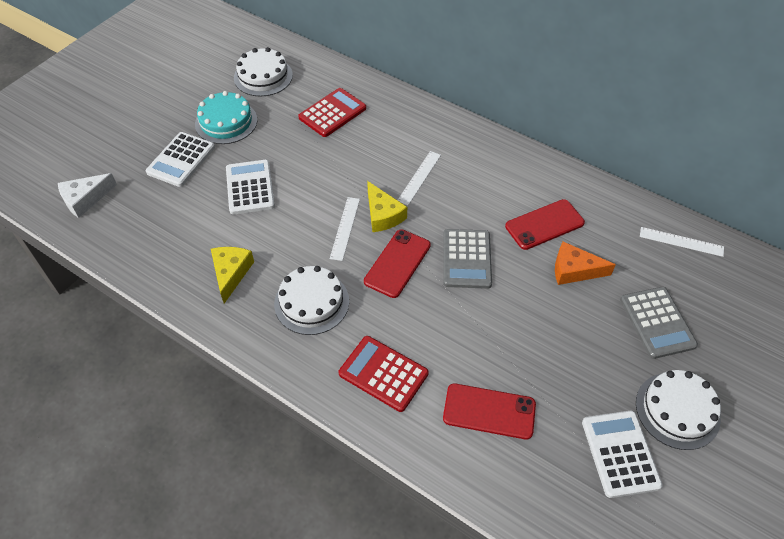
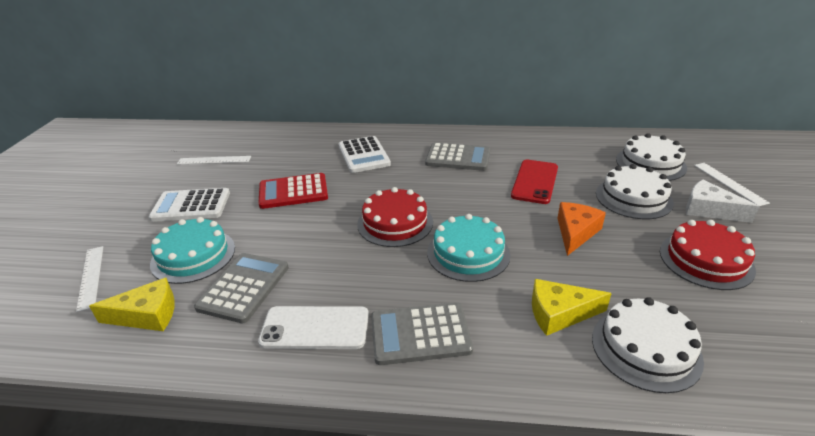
grey calculator: [443,229,492,289] [620,287,698,359] = 2 -> [194,253,289,323] [371,302,473,365] [425,142,490,171] = 3
red cake: none = 0 -> [357,187,433,247] [660,220,756,290] = 2
red calculator: [298,88,366,137] [339,336,429,412] = 2 -> [258,173,328,209] = 1
red phone: [364,229,431,298] [443,383,536,439] [505,199,585,250] = 3 -> [511,160,558,204] = 1
turquoise cake: [195,91,257,144] = 1 -> [150,217,235,284] [427,214,510,282] = 2
white calculator: [146,132,215,187] [226,160,275,215] [582,411,663,498] = 3 -> [149,188,230,222] [338,136,391,173] = 2
white phone: none = 0 -> [258,306,369,349] = 1

